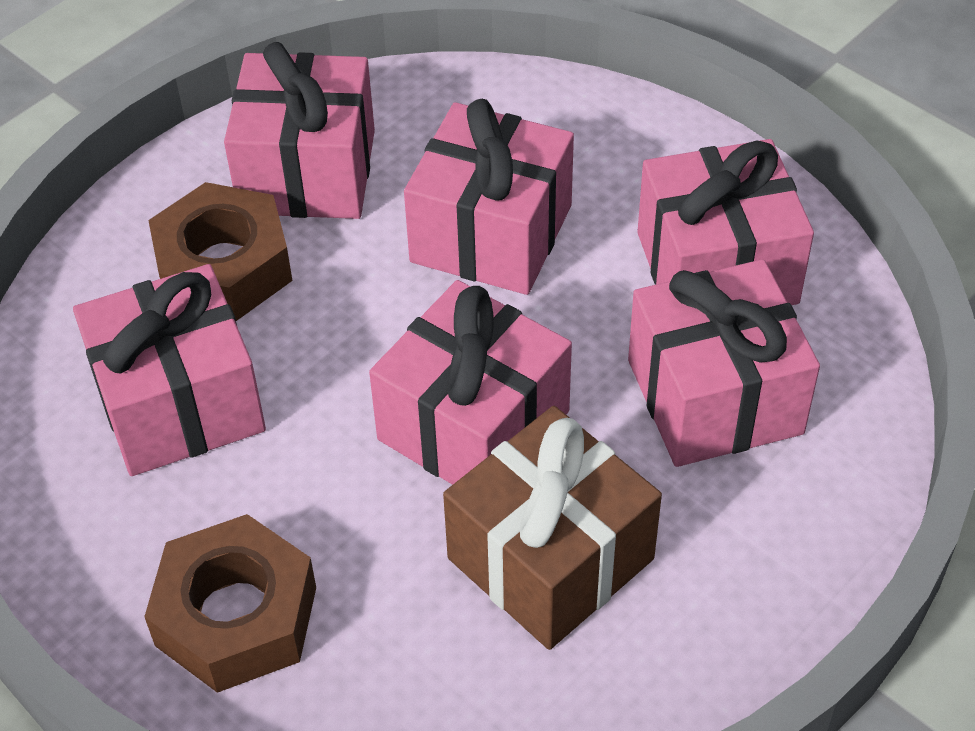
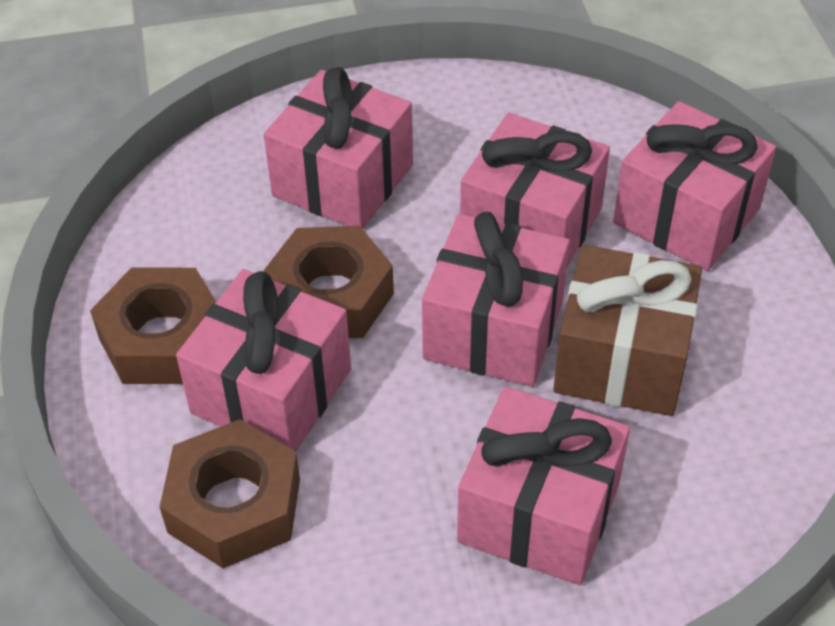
brown nut: [144,514,316,693] [148,182,292,321] = 2 -> [90,268,216,384] [160,419,300,569] [264,226,394,338] = 3

